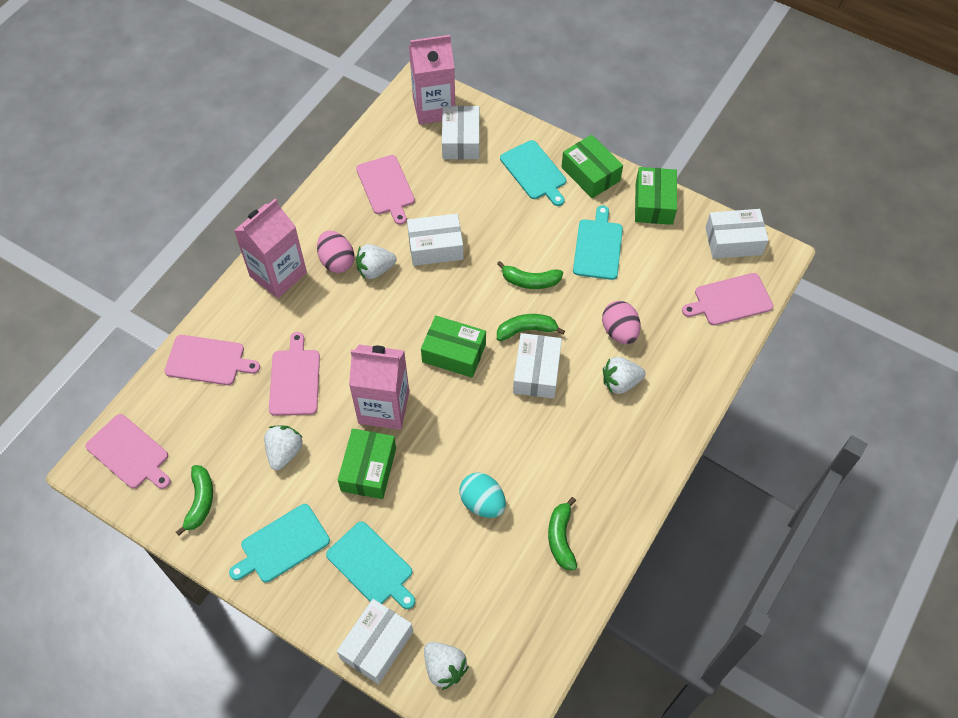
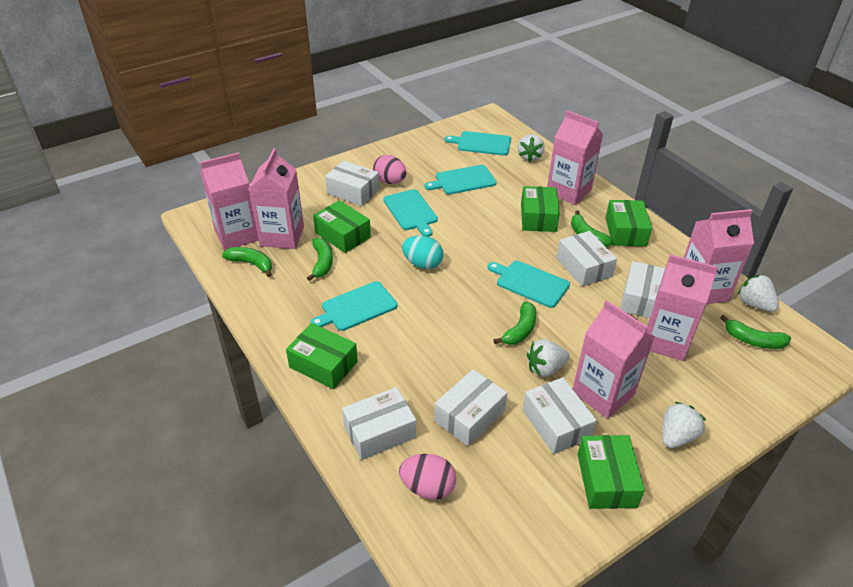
green banana: [176,465,213,536] [497,261,563,289] [497,314,565,341] [548,497,577,570] = 4 -> [222,247,272,277] [307,238,333,281] [494,301,536,345] [571,210,614,247] [720,315,791,349] = 5
green box: [338,428,396,499] [421,316,486,378] [561,135,623,198] [635,167,677,225] = 4 -> [286,323,358,389] [313,200,371,253] [521,186,560,232] [578,435,645,509] [606,200,652,246] = 5
pink carton: [234,199,307,298] [349,345,409,430] [409,35,455,125] = 3 -> [200,152,259,250] [249,148,304,249] [547,110,603,205] [573,300,655,419] [647,254,718,361] [684,209,754,304] = 6
pink cutting board: [85,414,171,489] [164,335,260,385] [269,332,320,416] [356,155,415,225] [682,273,773,326] = 5 -> none = 0
turquoise cutting board: [229,504,330,582] [326,521,415,609] [500,140,566,206] [573,205,623,280] = 4 -> [310,281,398,331] [383,189,438,237] [424,165,497,194] [445,131,511,156] [488,261,570,308] = 5
white box: [337,599,413,684] [407,214,464,266] [442,106,479,159] [513,333,562,399] [705,209,769,259] = 5 -> [325,160,379,206] [342,387,416,460] [434,370,507,446] [522,377,597,454] [556,231,617,287] [620,261,665,318] = 6

